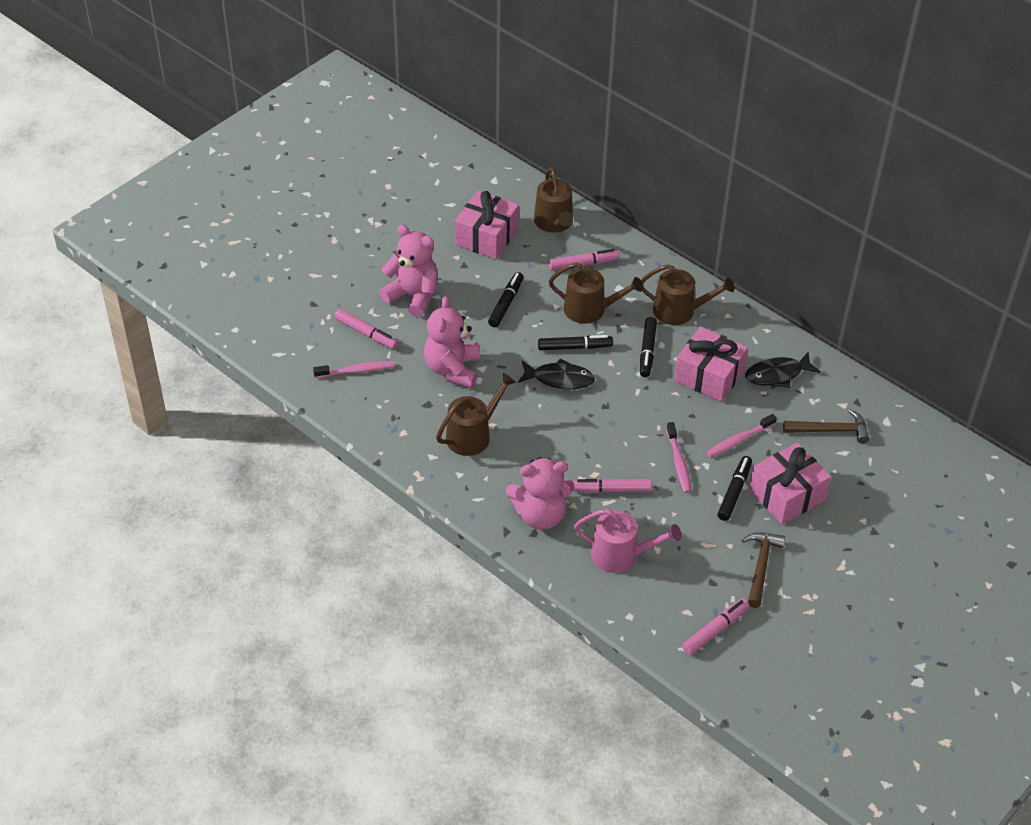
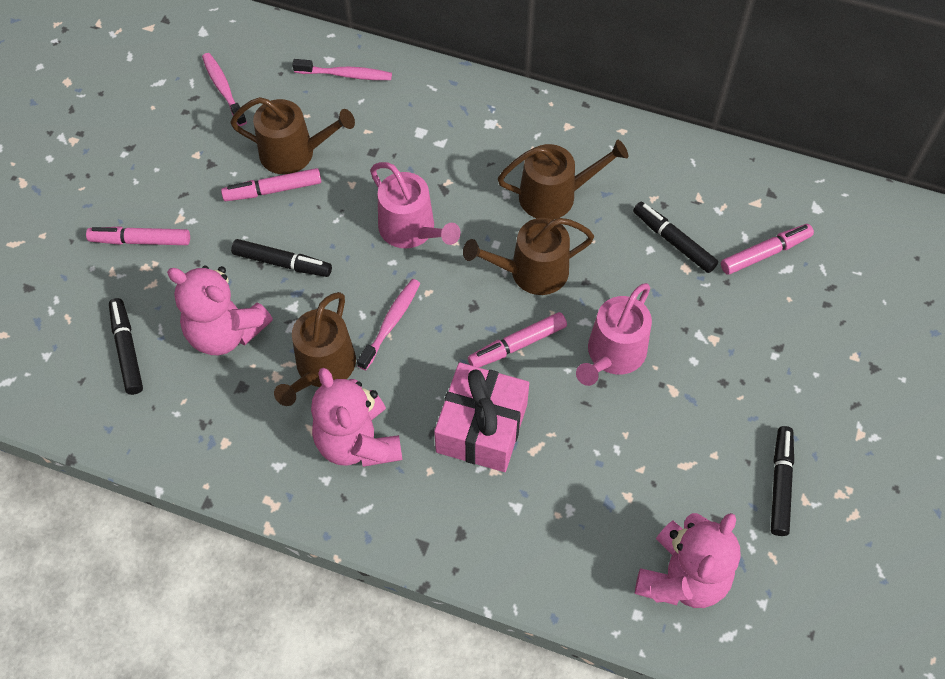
black fish: [518,358,595,389] [745,351,821,388] = 2 -> none = 0
brown hammer: [742,532,785,608] [783,409,869,443] = 2 -> none = 0
pink gift: [455,191,519,260] [674,326,748,402] [749,443,831,524] = 3 -> [434,362,529,472] = 1
pink watering can: [574,509,681,573] = 1 -> [370,162,461,248] [576,283,652,386] = 2

